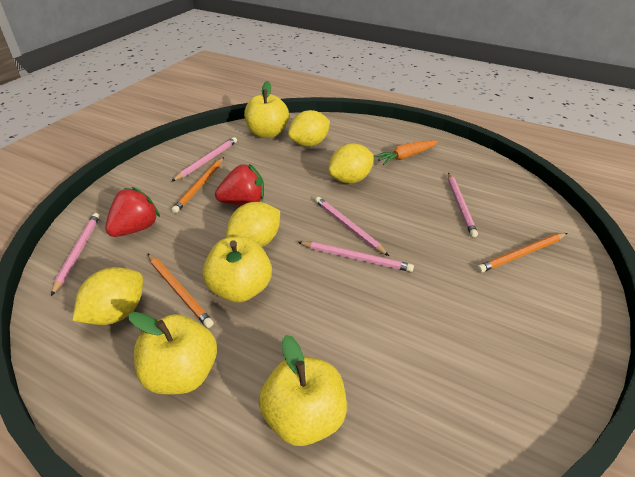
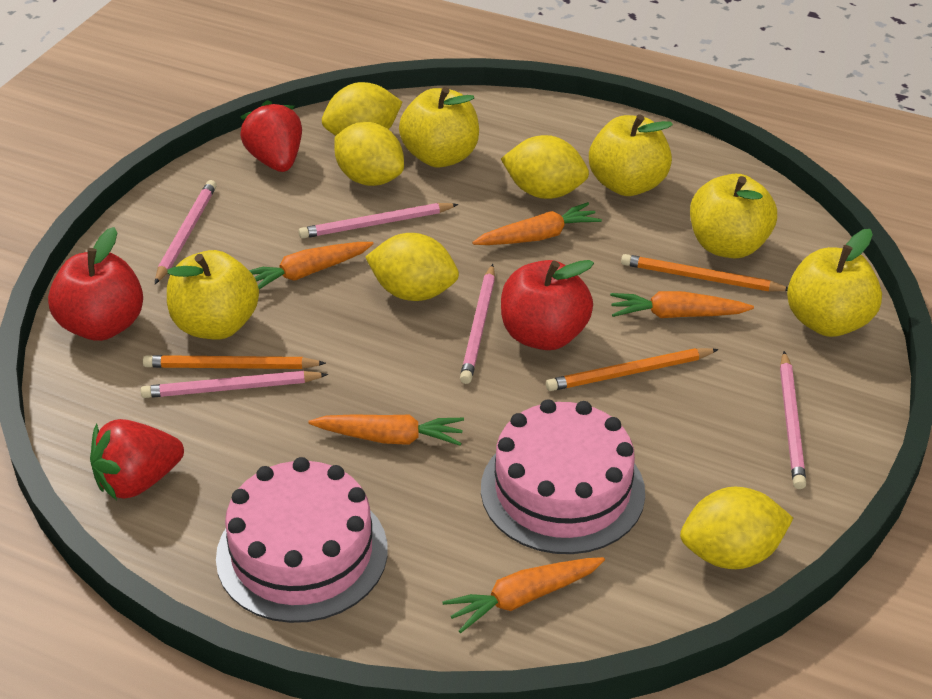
orange carrot: [373,140,438,165] = 1 -> [249,242,374,289] [308,414,464,446] [442,557,605,633] [472,202,602,245] [610,291,754,318] = 5
pink cake: none = 0 -> [216,457,388,623] [481,399,645,554] = 2
red apple: none = 0 -> [48,227,143,341] [501,260,594,350] = 2
yellow apple: [128,312,217,394] [203,236,272,303] [244,81,289,138] [259,335,347,446] = 4 -> [167,250,259,340] [399,87,479,167] [589,114,673,196] [690,174,777,258] [787,229,882,337] = 5
yellow lemon: [72,267,143,325] [226,202,280,247] [288,110,330,146] [328,144,373,183] = 4 -> [322,82,402,136] [334,122,404,186] [365,233,459,301] [501,135,589,199] [680,487,793,569] = 5

